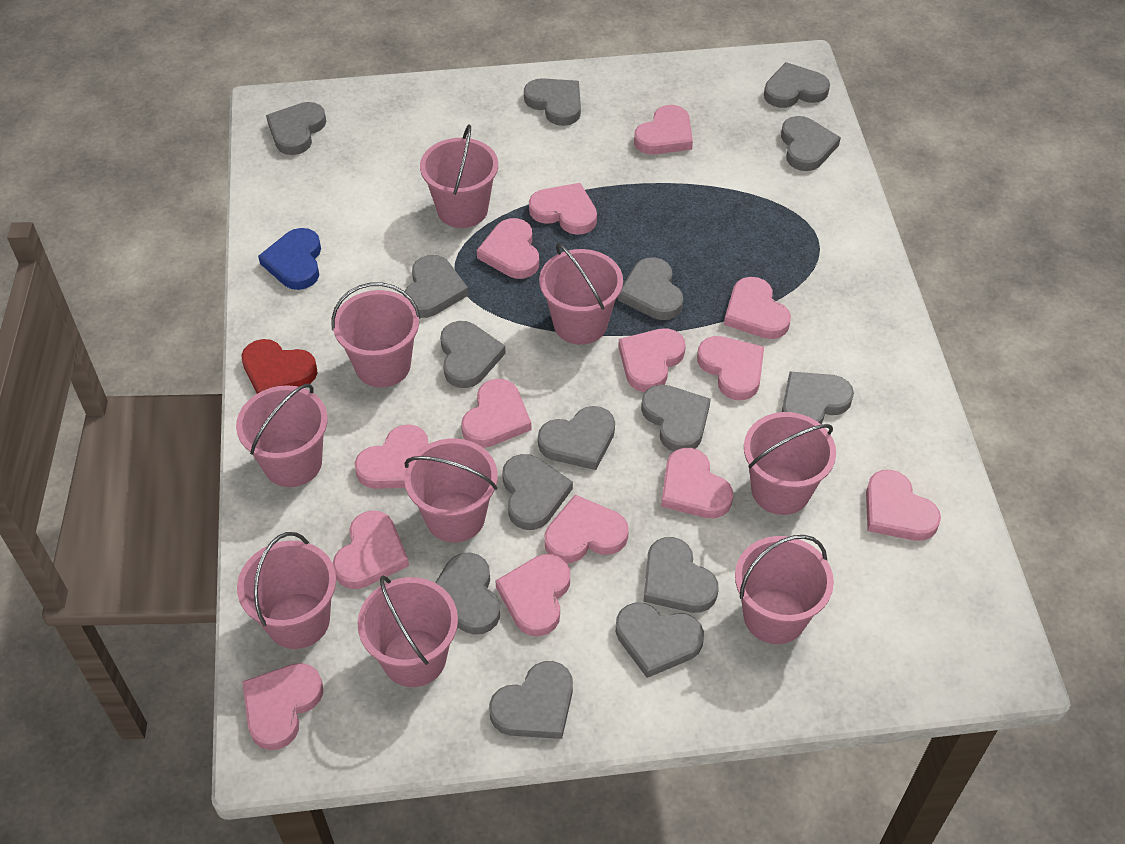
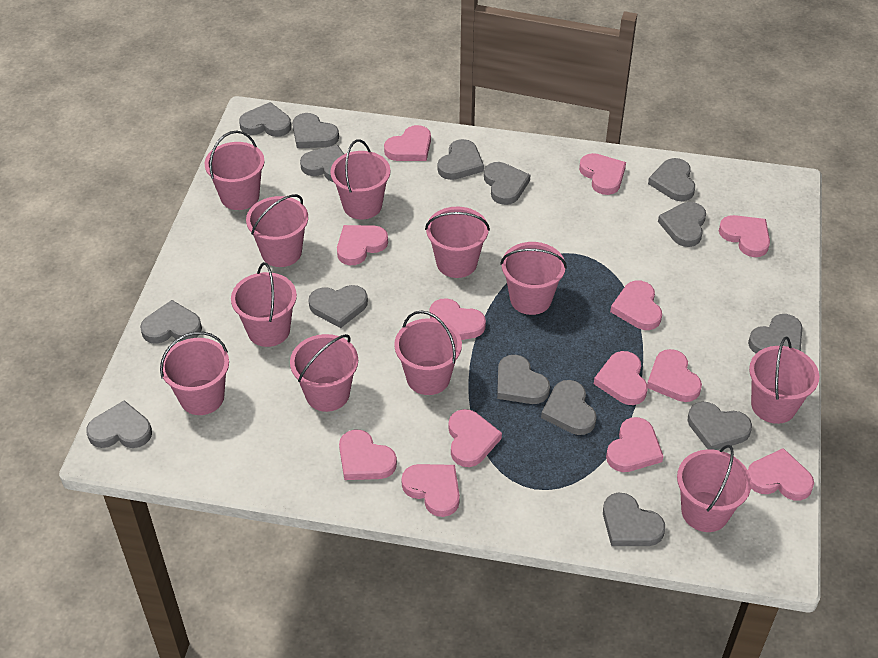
blue heart: [258,228,321,290] = 1 -> none = 0
pink bucket: [236,384,328,487] [237,532,336,649] [331,282,421,388] [358,576,458,687] [404,438,498,542] [420,124,498,228] [539,243,623,345] [735,535,834,644] [744,412,836,515] = 9 -> [160,332,229,415] [204,131,265,210] [231,262,297,347] [246,194,308,267] [290,334,358,412] [330,140,390,219] [394,310,462,395] [425,206,490,278] [500,242,567,315] [677,445,751,532] [749,336,819,424] = 11
pink heart: [242,663,323,750] [333,510,409,589] [355,424,428,489] [461,379,532,448] [477,218,539,279] [495,554,570,636] [529,183,597,235] [545,495,629,563] [618,328,686,392] [634,105,693,154] [661,448,733,518] [697,336,764,400] [724,277,791,339] [866,470,941,541] = 14 -> [337,225,388,265] [339,429,397,480] [384,125,431,161] [401,464,460,517] [430,298,486,340] [448,409,502,467] [579,153,626,195] [594,351,647,405] [606,417,664,472] [610,280,662,330] [647,349,702,402] [719,215,770,257] [748,448,814,500] = 13
red heart: [241,339,318,394] = 1 -> none = 0

